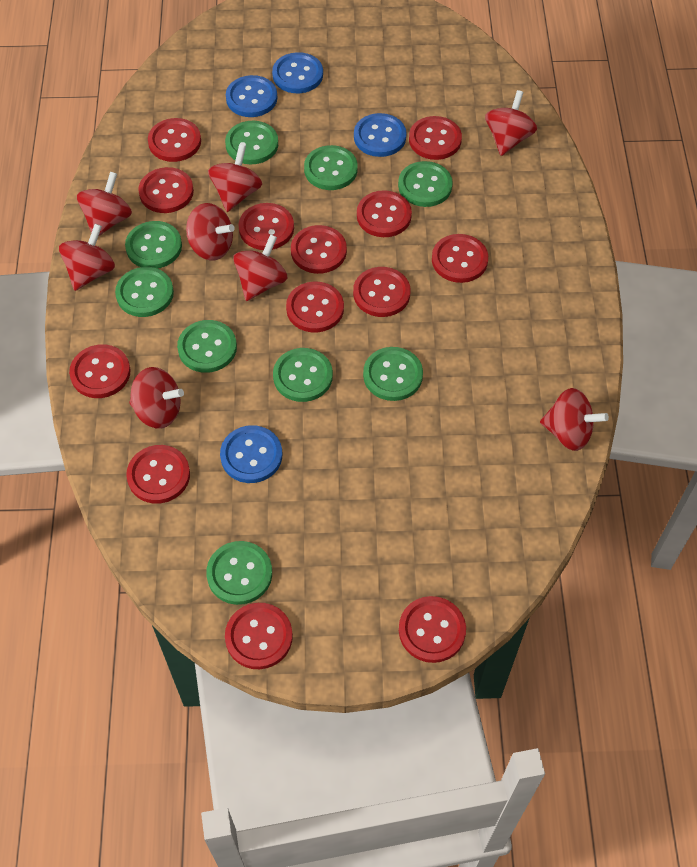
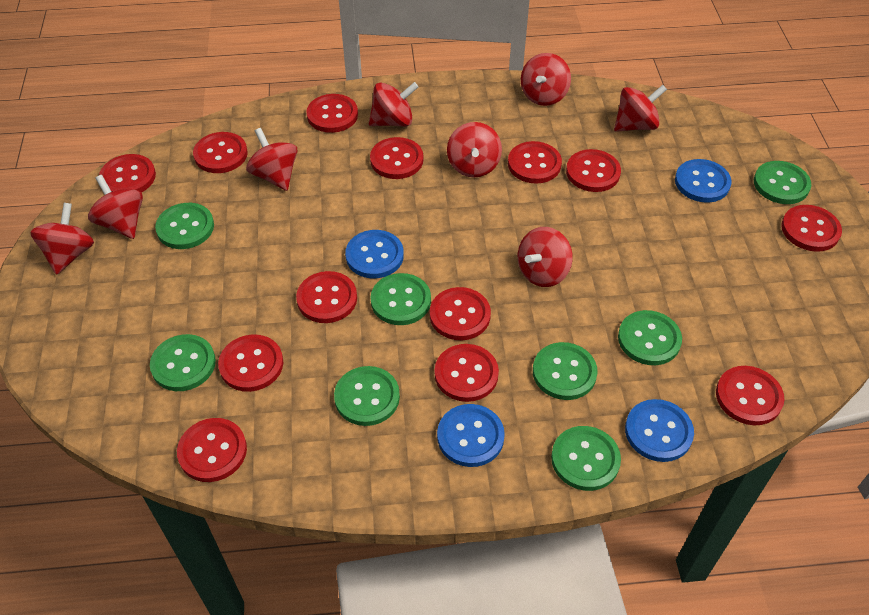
green button: [115,267,174,317] [125,221,182,269] [177,320,237,373] [206,541,272,605] [225,121,278,164] [273,348,333,402] [304,145,358,190] [363,347,423,401] [398,161,453,207] = 9 -> [150,334,216,391] [155,203,214,249] [334,366,400,426] [370,273,431,325] [533,342,598,400] [551,426,621,491] [618,310,682,365] [754,161,811,204] = 8

